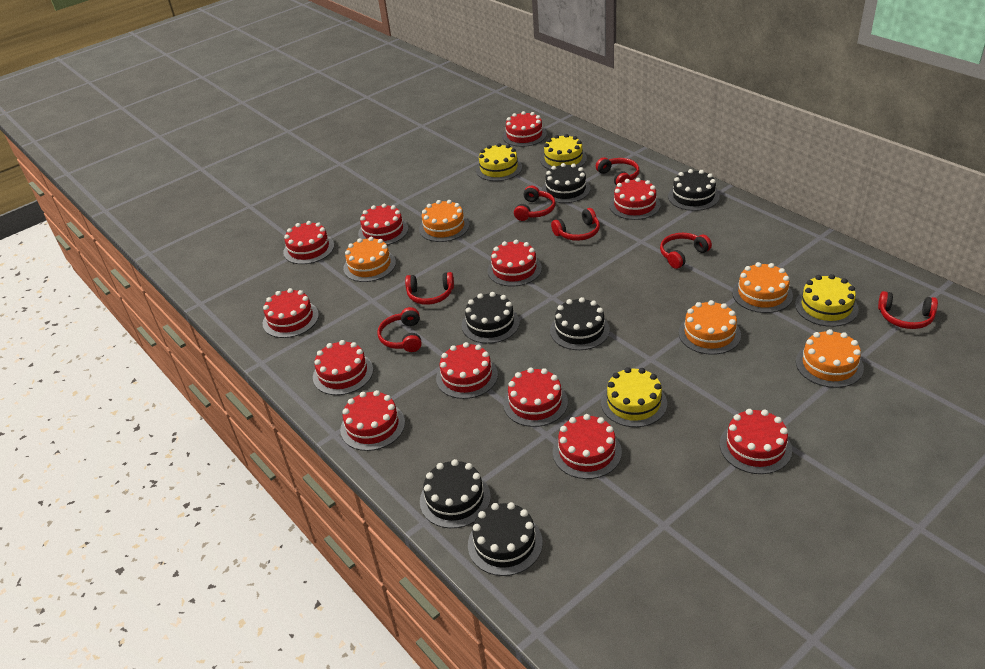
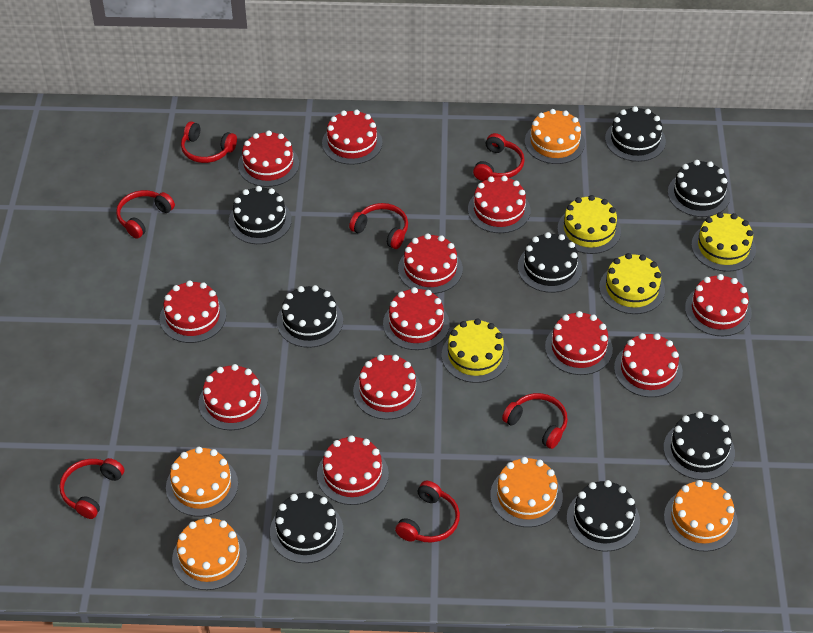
black cake: [420,459,491,528] [462,292,520,344] [468,502,543,576] [542,163,591,203] [550,297,610,350] [668,169,719,211] = 6 -> [229,186,292,244] [270,491,343,563] [277,285,343,348] [518,232,582,293] [567,480,640,551] [605,106,666,162] [664,411,735,480] [668,160,730,217] = 8

